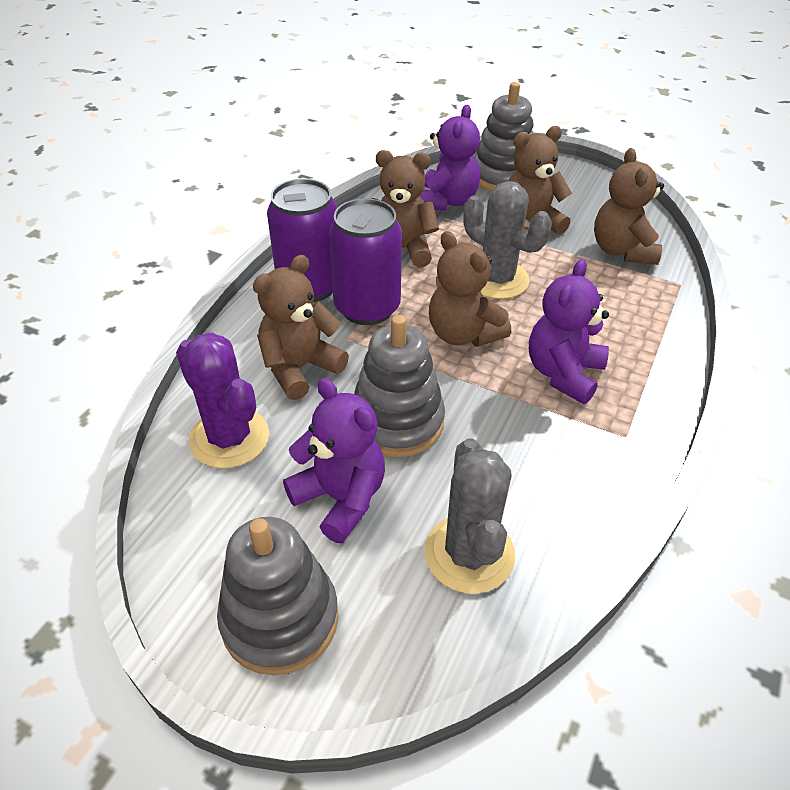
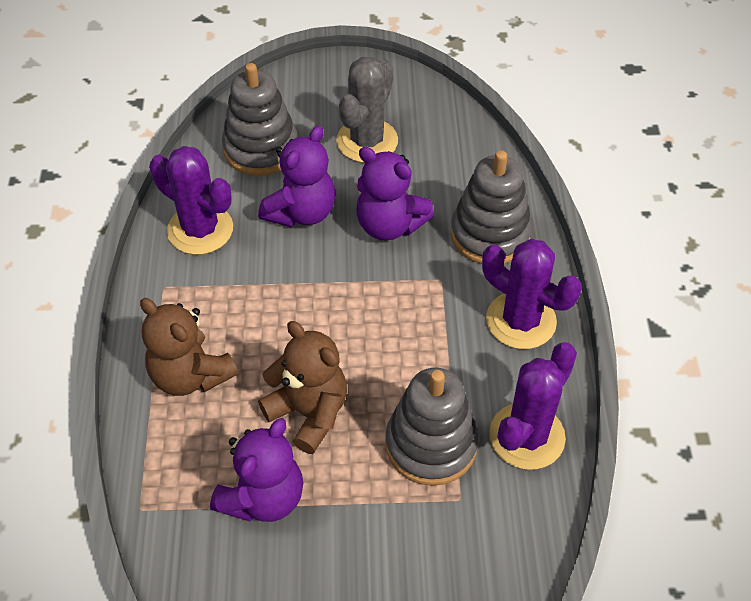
brown teddy bear: [253,255,349,400] [371,150,439,268] [429,231,511,347] [508,126,572,235] [594,148,664,265] = 5 -> [140,298,238,396] [258,321,347,454] = 2
grey cactus: [425,438,515,594] [464,181,552,299] = 2 -> [336,57,398,163] = 1
purple cactus: [176,332,269,469] = 1 -> [149,146,233,255] [482,239,582,349] [489,342,577,470] = 3
purple can: [267,179,338,302] [329,198,402,325] = 2 -> none = 0

